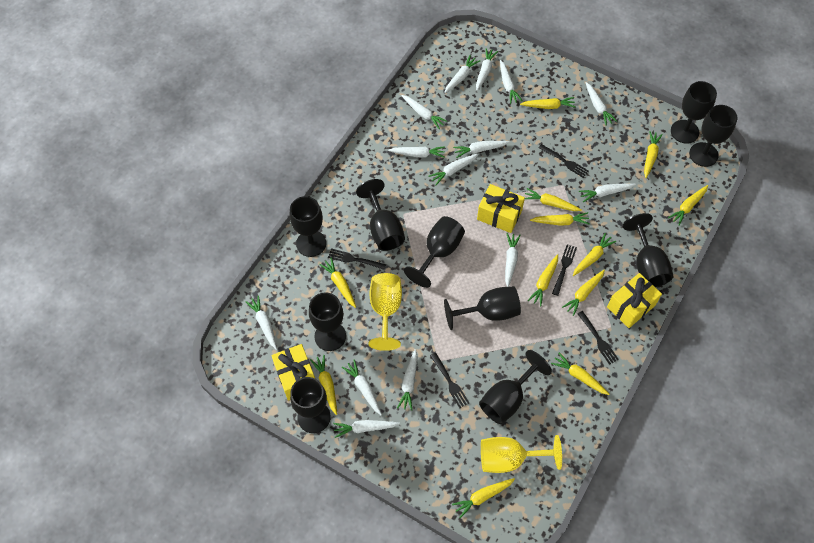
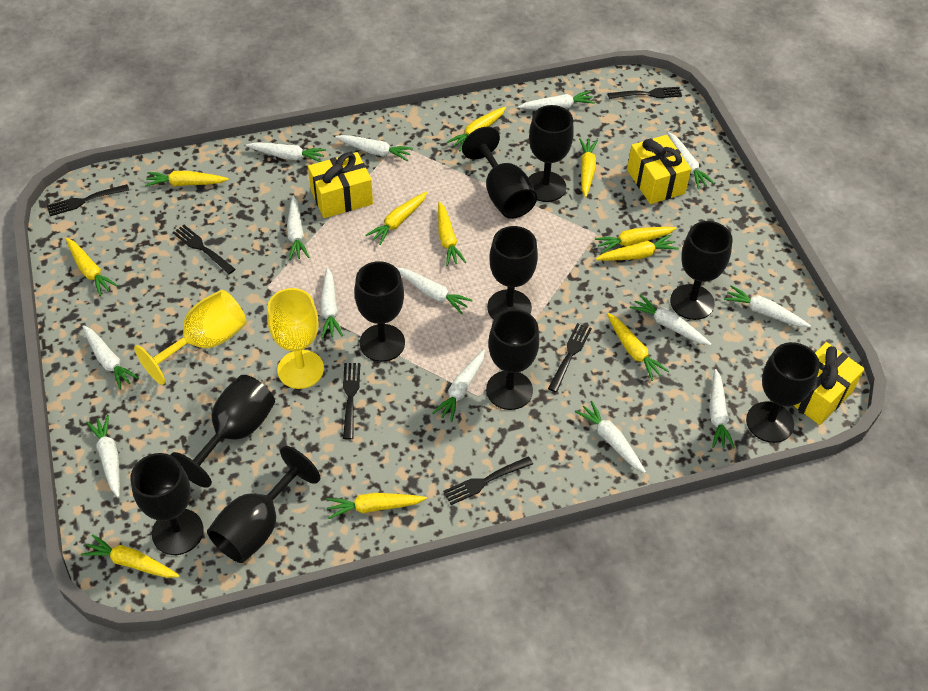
black fork: [328,248,386,270] [430,352,469,408] [538,144,589,178] [552,244,577,296] [577,311,619,365] = 5 -> [47,184,129,216] [172,225,236,274] [343,363,360,440] [443,456,533,505] [548,323,592,392] [608,87,682,99] = 6
yellow carrot: [310,355,337,415] [319,257,356,308] [452,478,515,518] [520,97,576,109] [525,188,582,211] [528,254,558,306] [530,212,590,226] [551,353,610,395] [562,270,605,316] [573,233,616,276] [644,131,663,178] [668,185,708,226] = 12 -> [66,238,118,296] [81,534,180,578] [145,171,229,186] [326,493,427,519] [366,191,427,245] [438,201,466,266] [447,106,506,151] [579,138,598,197] [595,227,677,253] [596,235,679,261] [607,313,669,381] = 11

